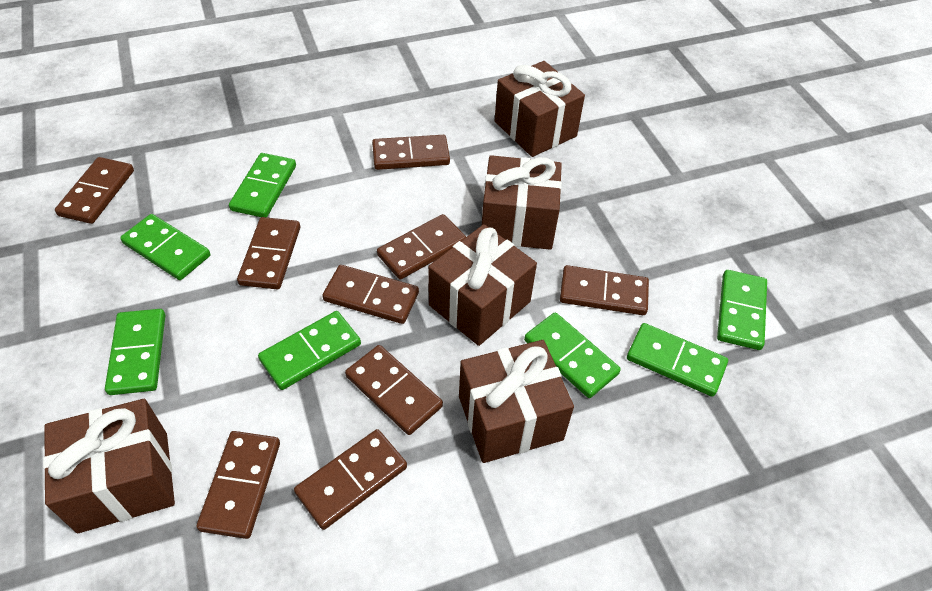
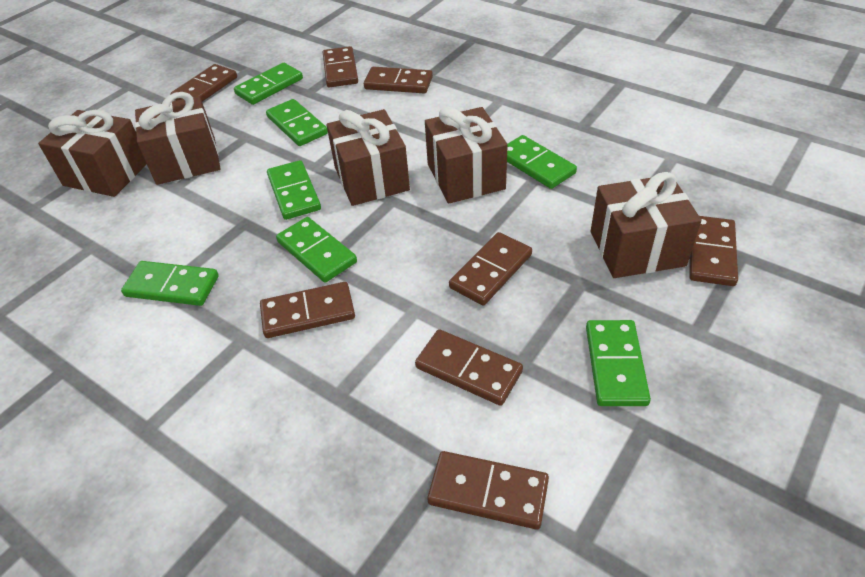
brown domino: [55,157,134,224] [196,431,280,539] [237,217,300,289] [294,429,407,530] [322,265,419,324] [345,345,443,435] [372,135,450,170] [377,214,466,280] [560,265,649,315] = 9 -> [170,64,237,102] [260,282,355,338] [323,46,358,87] [364,67,433,93] [415,329,523,406] [427,451,549,529] [449,232,532,305] [689,216,738,286] = 8

